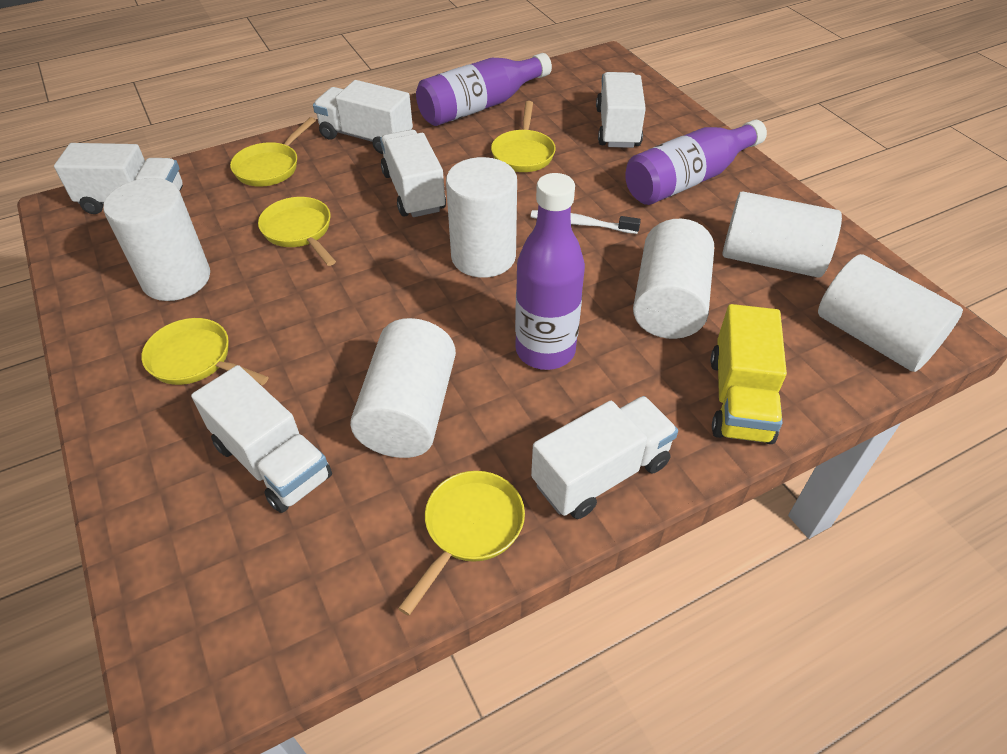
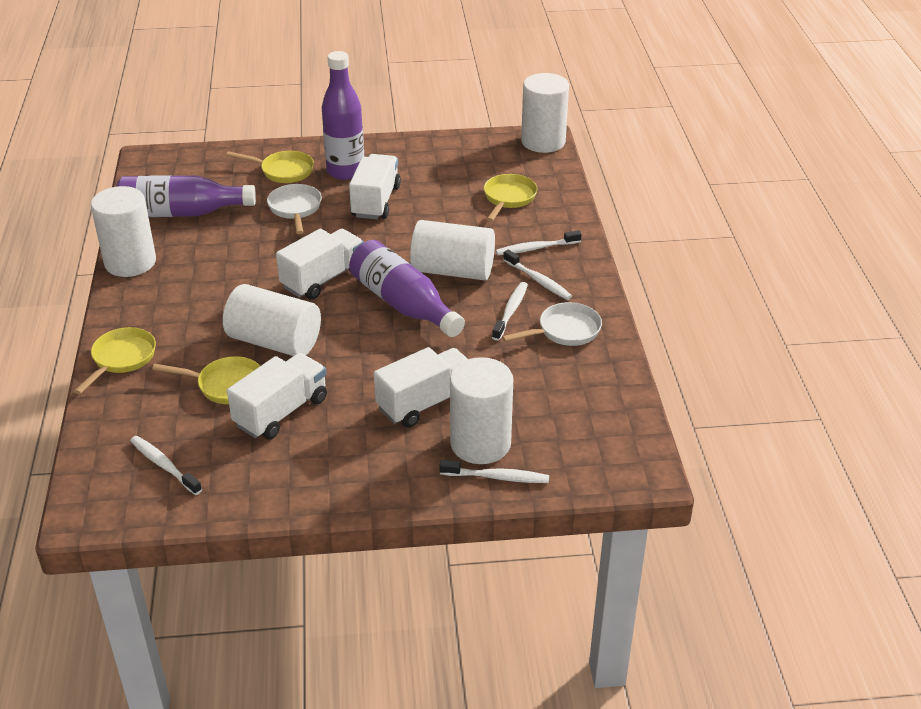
white cylinder: [103,178,210,301] [350,318,456,458] [446,157,517,278] [633,219,714,339] [722,191,842,278] [818,254,963,372] = 6 -> [91,186,156,277] [223,284,321,356] [410,220,495,280] [450,357,513,464] [521,73,569,153] = 5
white pan: none = 0 -> [267,184,322,234] [502,302,602,346] = 2
white toothbrush: [531,210,641,234] = 1 -> [130,436,202,495] [440,460,549,483] [492,282,528,341] [496,230,582,255] [503,250,572,300] = 5
white truck: [54,143,183,214] [191,365,332,513] [313,80,413,154] [380,130,446,217] [531,396,678,519] [596,72,646,148] = 6 -> [227,353,327,439] [276,229,364,300] [349,154,401,219] [374,347,468,428] = 4
yellow pan: [141,318,268,385] [230,117,316,187] [258,197,336,266] [398,471,525,616] [491,101,556,172] = 5 -> [74,327,156,394] [152,356,260,404] [226,151,314,183] [484,174,538,222] = 4
yellow truck: [711,304,787,444] = 1 -> none = 0

